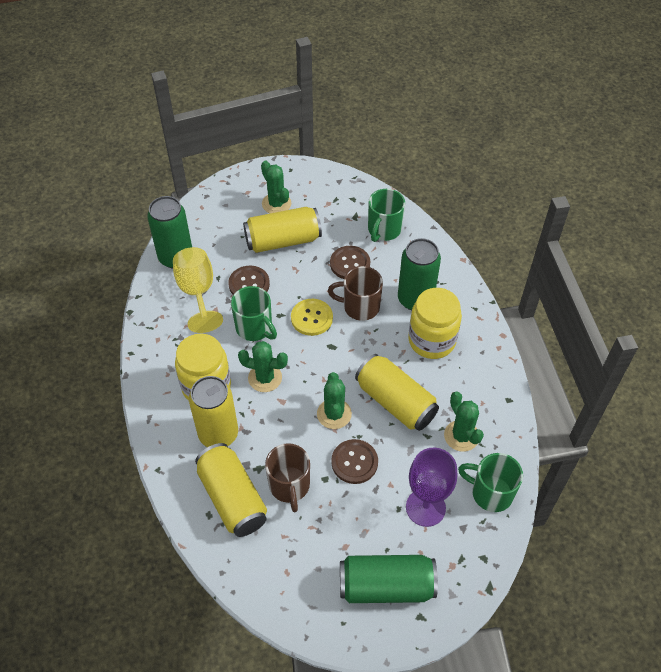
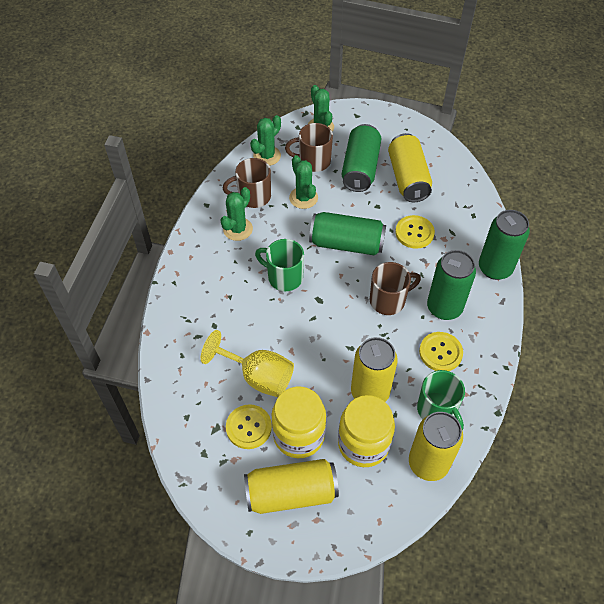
brown button: [228,266,270,295] [330,246,370,279] [331,439,378,484] = 3 -> none = 0
brown mug: [265,443,310,512] [328,266,383,321] = 2 -> [223,158,271,208] [285,123,333,172] [370,262,421,315] = 3
green can: [147,196,192,269] [340,555,438,603] [398,238,441,311] = 3 -> [309,212,386,255] [342,124,382,192] [427,250,476,320] [479,210,530,280] = 4
green mug: [231,286,277,341] [368,189,405,242] [458,453,523,512] = 3 -> [255,239,304,291] [417,370,465,430] = 2
purple goblet: [406,447,457,527] = 1 -> none = 0
yellow button: [291,299,333,336] = 1 -> [226,404,272,449] [395,215,435,249] [419,332,463,371] = 3

